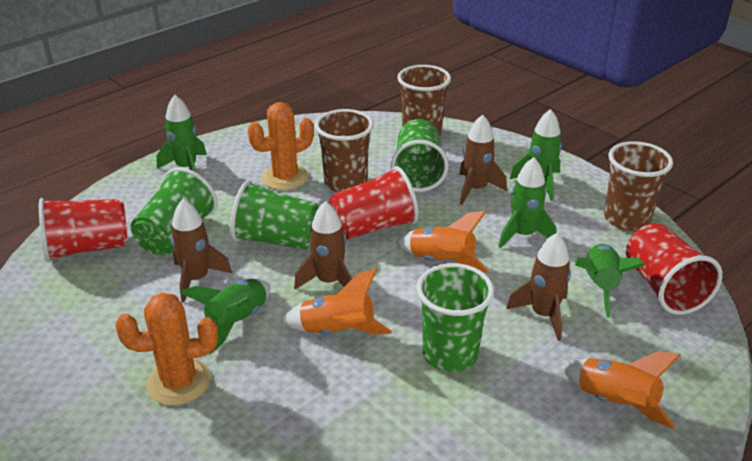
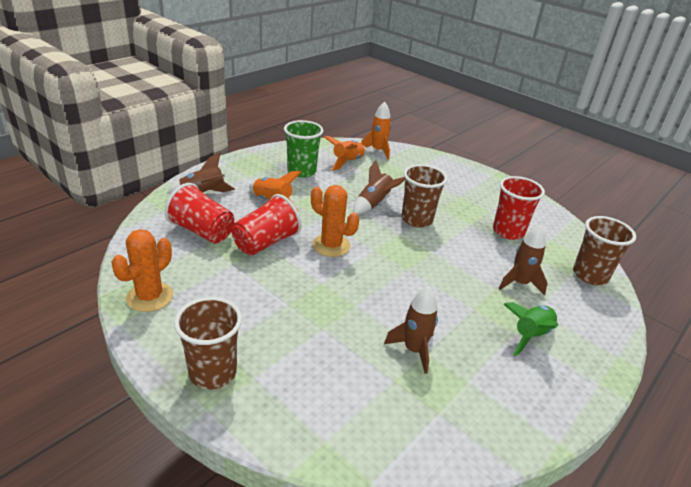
green cup: [131,167,217,255] [230,180,319,250] [391,119,449,192] [417,263,494,372] = 4 -> [284,120,323,178] = 1
green rocket: [156,95,207,173] [180,279,270,354] [498,157,557,248] [510,109,562,201] [575,244,645,317] = 5 -> [503,302,558,356] = 1

